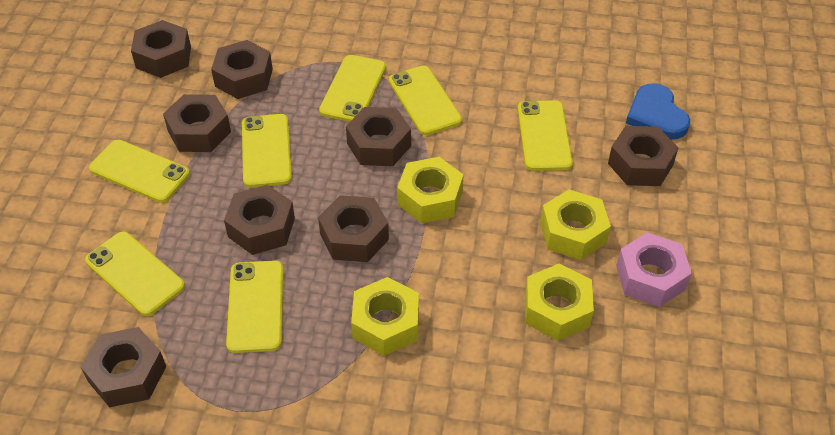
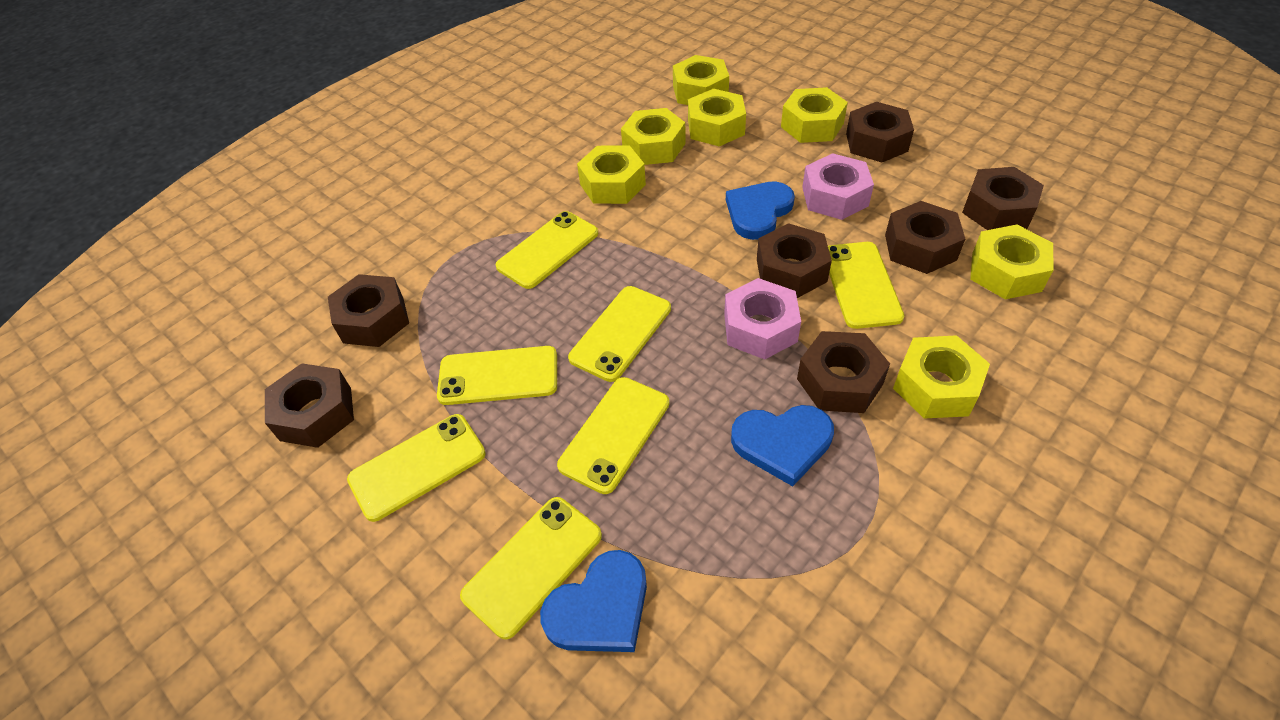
blue heart: [626,83,690,140] = 1 -> [540,550,647,652] [726,181,795,240] [731,405,834,486] = 3
brown nut: [81,327,166,407] [131,20,191,78] [163,94,231,152] [211,40,273,99] [224,185,295,255] [318,195,389,262] [346,107,411,166] [608,126,678,186] = 8 -> [265,363,354,448] [328,274,409,347] [757,223,832,298] [797,331,890,413] [846,102,914,163] [885,201,965,274] [962,167,1044,230] = 7
pink nut: [616,232,692,307] = 1 -> [724,278,801,359] [802,153,874,220] = 2
yellow nut: [351,277,419,356] [397,157,463,223] [525,263,594,341] [540,189,611,260] = 4 -> [577,146,646,204] [621,108,686,165] [673,55,729,105] [688,89,746,147] [781,87,848,143] [893,335,990,419] [970,225,1054,299] = 7

